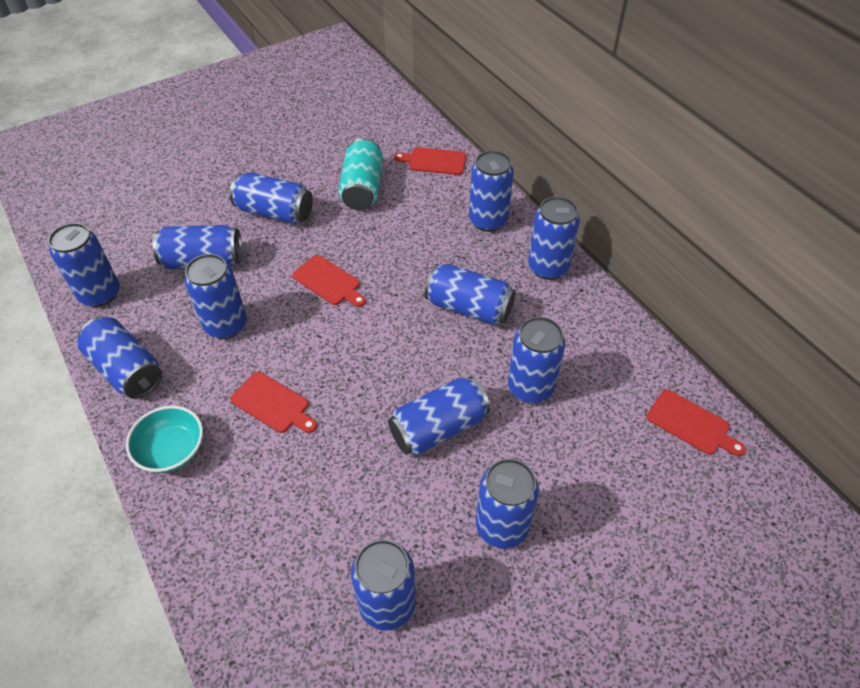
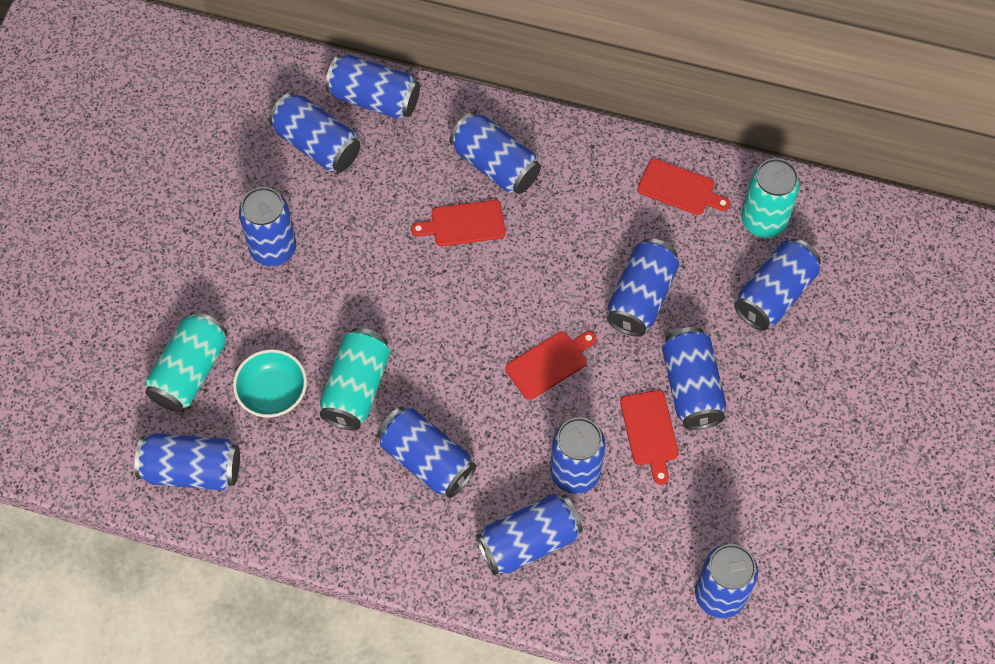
turquoise can: [338,138,383,210] = 1 -> [145,311,227,412] [320,328,390,430] [741,158,800,238] = 3

